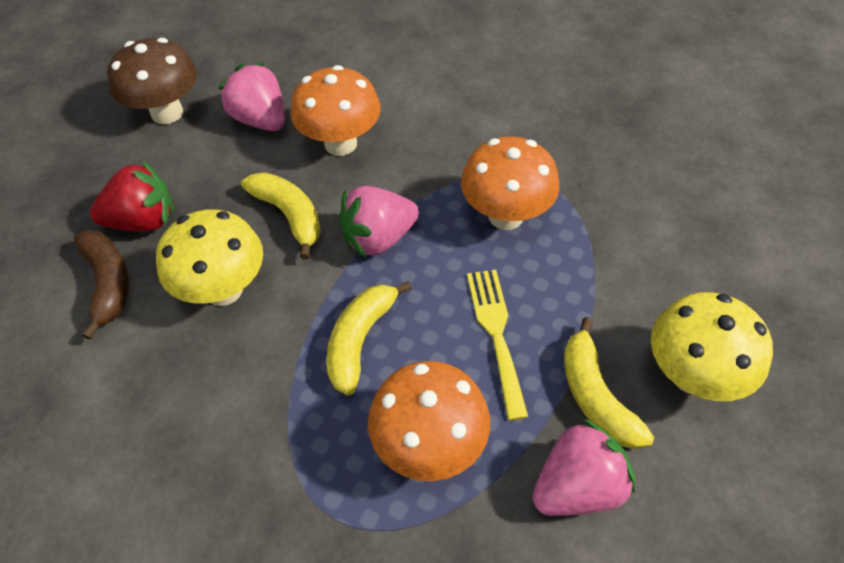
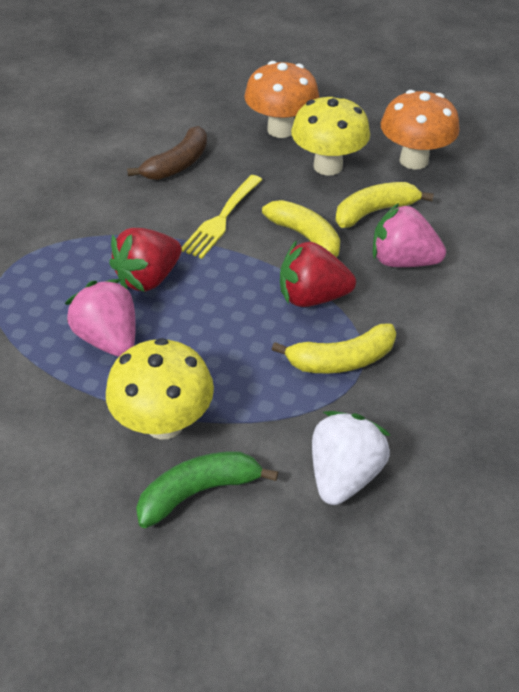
brown mushroom: [107,38,197,124] = 1 -> none = 0
green banana: none = 0 -> [136,452,278,528] = 1
orange mushroom: [290,65,381,156] [368,361,490,481] [461,136,560,230] = 3 -> [244,61,319,138] [381,90,460,170] = 2
pink strawberry: [218,62,285,131] [339,186,419,258] [533,419,635,516] = 3 -> [65,279,136,357] [373,203,446,267] = 2
red strawberry: [90,161,174,232] = 1 -> [109,228,182,292] [280,240,356,307] = 2
white strawberry: none = 0 -> [312,411,391,505] = 1

